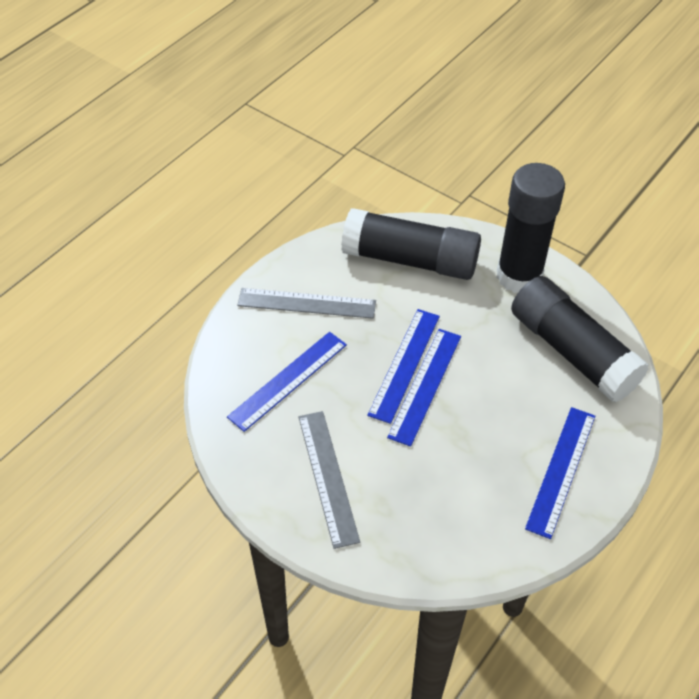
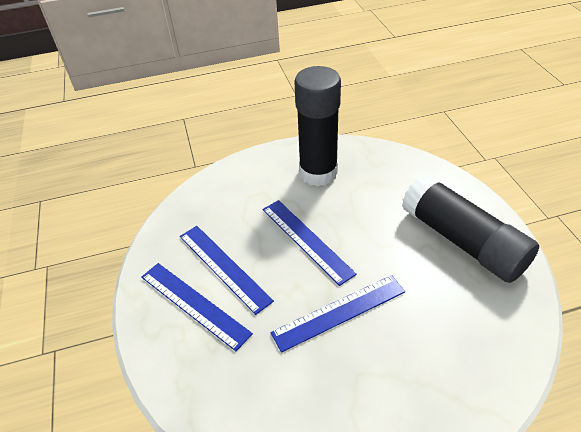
black glue stick: [341,208,481,280] [496,163,565,293] [511,276,649,403] = 3 -> [294,66,341,186] [402,174,539,283] = 2
grey ruler: [237,288,376,319] [299,411,360,549] = 2 -> none = 0

